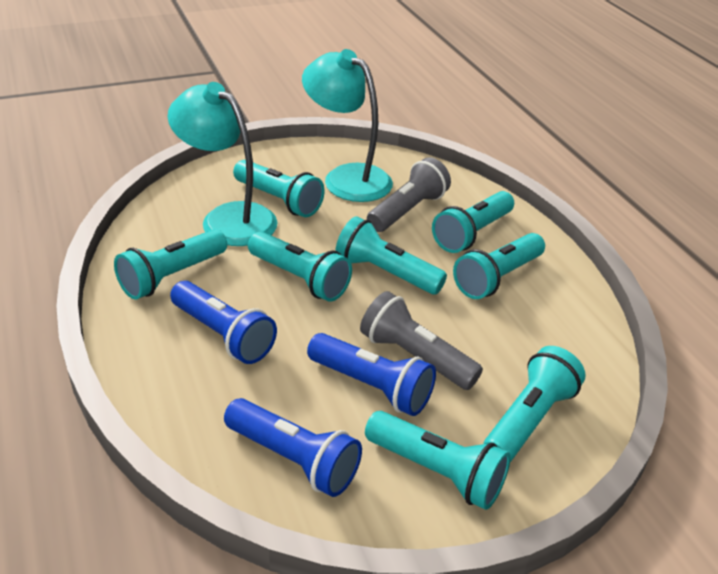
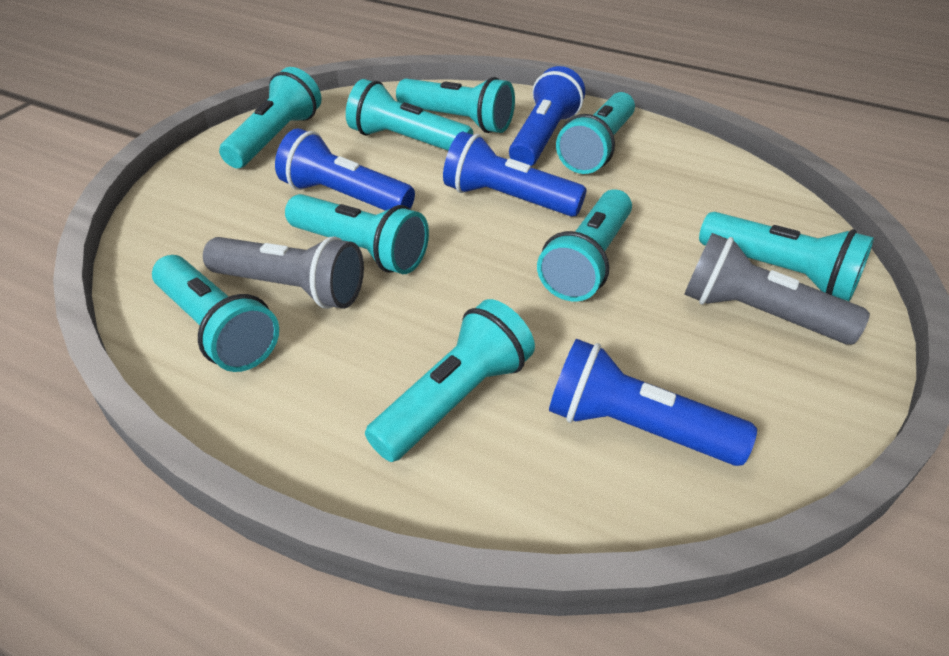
blue flashlight: [170,281,277,364] [224,398,362,497] [307,333,436,416] = 3 -> [275,128,415,211] [443,131,587,217] [509,66,585,167] [549,339,757,466] = 4
turquoise flashlight: [114,229,227,299] [233,160,325,217] [248,231,352,302] [335,216,447,295] [365,411,511,510] [432,191,514,253] [453,233,545,299] [484,346,586,462] = 8 -> [152,255,279,372] [219,67,322,168] [285,194,429,274] [346,79,473,151] [365,299,535,462] [396,77,515,133] [537,189,632,302] [556,92,635,174] [699,212,874,301] = 9
turquoise lamp: [168,82,277,246] [302,49,393,202] = 2 -> none = 0

